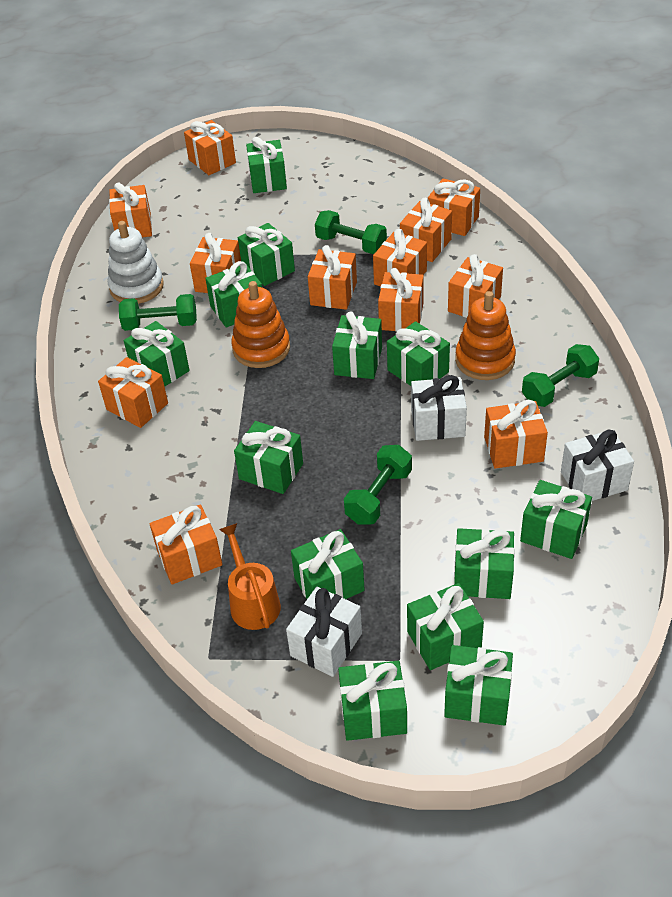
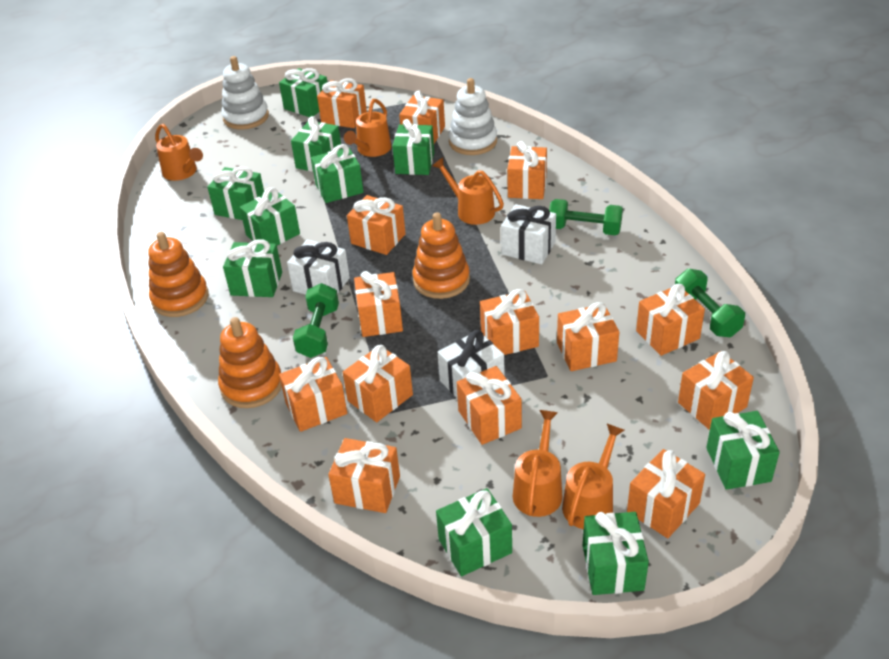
green dumbbell: [119,294,197,331] [315,210,387,254] [344,445,412,525] [522,344,599,407] = 4 -> [293,283,339,358] [549,199,623,236] [675,269,745,337] = 3
green gift: [124,321,190,387] [205,261,262,327] [234,421,303,494] [238,223,295,286] [246,137,287,193] [291,529,365,599] [332,311,382,379] [338,661,407,741] [387,321,450,386] [407,583,484,670] [444,645,513,726] [454,528,515,599] [520,480,592,559] = 13 -> [207,167,264,220] [223,239,282,297] [240,187,300,245] [279,68,327,117] [291,116,342,172] [311,144,363,203] [392,119,434,175] [436,488,512,576] [583,512,649,595] [706,411,780,490] = 10
orange gift: [98,357,168,428] [109,182,152,238] [150,504,223,584] [184,120,236,175] [190,233,241,293] [308,245,357,310] [373,229,427,287] [378,268,424,332] [400,198,452,262] [428,179,480,236] [448,254,503,318] [484,400,548,469] = 12 -> [279,357,347,432] [317,78,367,128] [328,438,400,513] [343,345,413,422] [347,195,406,255] [354,271,403,337] [399,90,445,144] [457,366,522,445] [480,289,539,355] [507,141,547,199] [557,302,619,371] [627,449,705,538] [636,284,705,356] [678,351,754,430] = 14
orange stacking toy: [231,281,290,368] [455,291,516,380] = 2 -> [148,232,209,317] [218,317,282,408] [413,212,470,299] = 3
orange watering can: [219,523,281,630] = 1 -> [155,124,203,181] [344,99,391,157] [432,158,504,225] [513,410,562,517] [562,424,624,529] = 5
white stacking toy: [108,221,164,304] = 1 -> [221,56,269,130] [449,78,497,155] = 2

